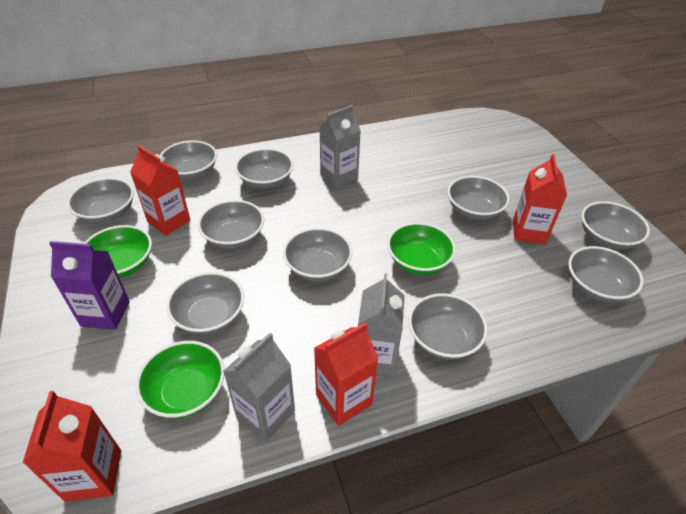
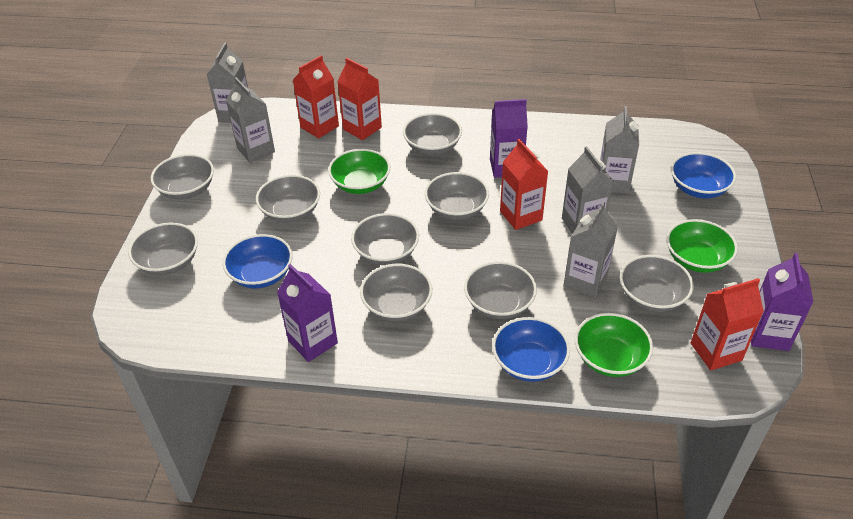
blue bowl: none = 0 -> [223,234,293,288] [492,317,570,382] [671,152,736,198] = 3
grey bowl: [67,178,134,223] [160,140,217,180] [166,272,244,335] [198,200,264,249] [235,148,293,189] [283,228,352,281] [408,293,488,360] [448,176,510,220] [568,246,643,302] [581,201,650,250] = 10 -> [128,223,198,275] [151,154,214,200] [256,175,320,223] [351,213,419,265] [360,264,432,321] [403,113,462,155] [425,172,489,220] [464,261,537,319] [620,255,694,312] = 9
grey carton: [223,333,295,442] [320,105,361,189] [358,273,405,376] = 3 -> [207,43,248,123] [226,77,275,162] [562,147,614,234] [564,202,618,298] [600,106,639,194] = 5
purple carton: [49,241,130,330] = 1 -> [277,264,338,362] [490,99,528,178] [751,253,813,351] = 3

